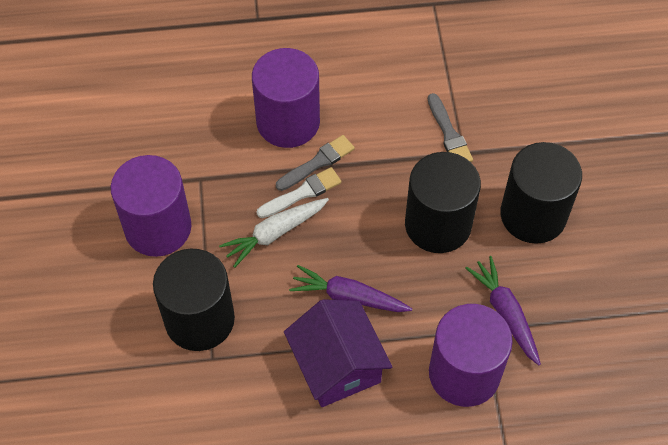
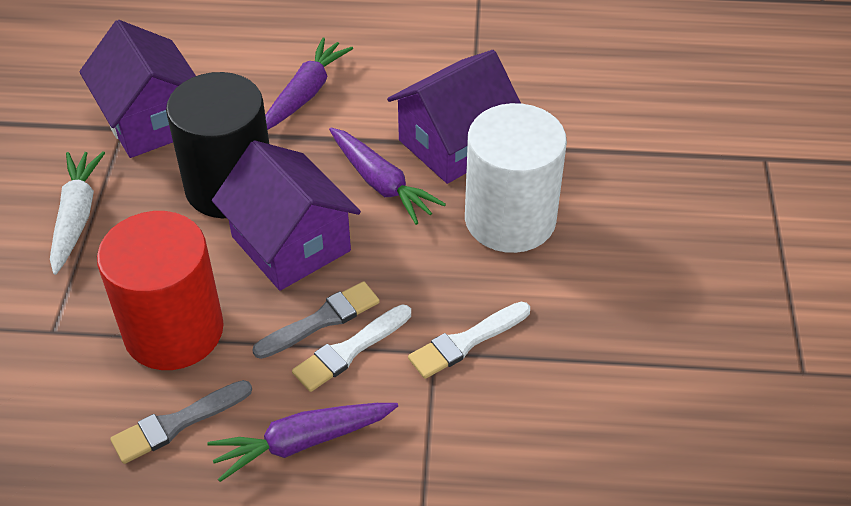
black cylinder: [153,249,235,351] [405,152,481,253] [500,142,582,244] = 3 -> [166,72,269,218] = 1
purple carrot: [289,265,412,312] [465,256,541,365] = 2 -> [207,403,398,482] [265,38,353,130] [329,128,446,225] = 3
purple cylinder: [111,155,191,257] [252,48,320,148] [429,304,513,407] = 3 -> none = 0
purple house: [284,299,392,407] = 1 -> [79,20,196,158] [212,140,361,291] [387,50,521,184] = 3
red cylinder: none = 0 -> [97,211,224,370] = 1
white brush: [256,167,342,218] = 1 -> [292,304,411,392] [408,301,530,379] = 2
white cylinder: none = 0 -> [465,103,567,253] = 1

